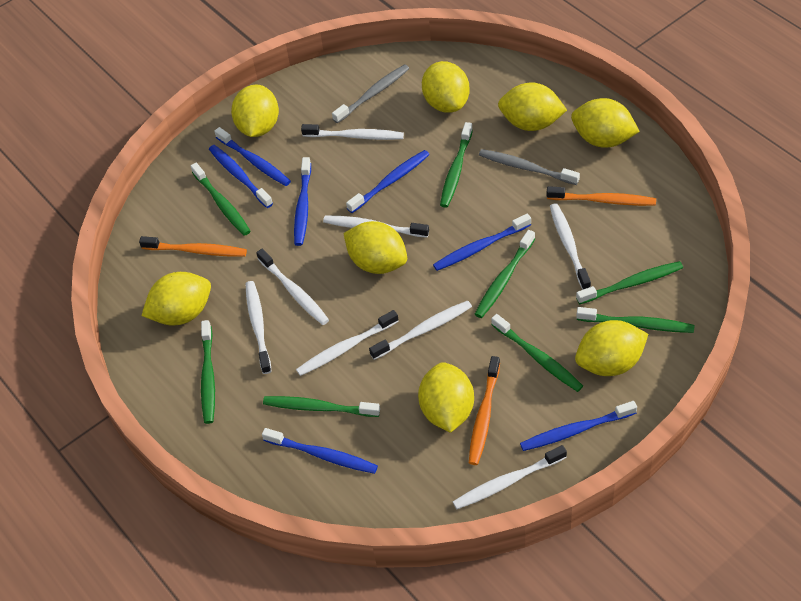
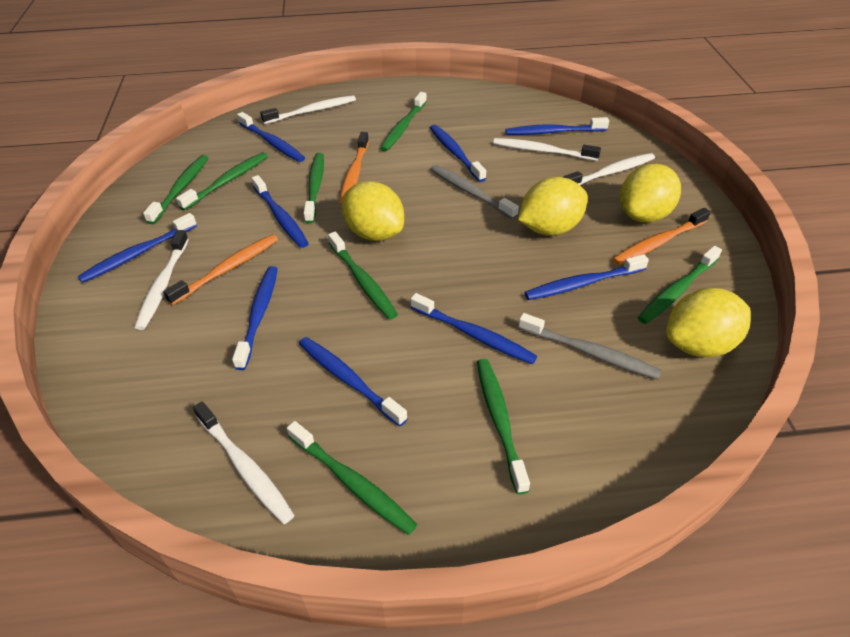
blue toothbrush: [209,145,273,208] [214,127,291,186] [262,428,378,474] [294,157,311,246] [346,150,430,213] [433,214,531,271] [520,401,637,451] = 7 -> [78,213,197,283] [232,266,278,370] [237,112,305,162] [252,175,309,248] [299,337,408,426] [411,293,537,364] [430,125,486,182] [505,117,609,135] [524,254,649,300] = 9
white toothbrush: [246,281,271,374] [256,249,329,325] [296,310,399,376] [301,124,404,140] [323,215,429,238] [369,301,472,360] [453,445,567,509] [550,203,591,290] = 8 -> [135,230,189,330] [193,402,294,524] [260,95,356,124] [493,138,601,161] [563,153,655,185] = 5
yellow lemon: [142,272,211,325] [231,85,279,137] [344,221,407,274] [418,362,474,433] [422,61,470,113] [498,83,567,131] [571,98,640,148] [575,320,648,376] = 8 -> [342,181,404,241] [518,177,588,236] [620,164,681,223] [666,288,751,357] = 4

